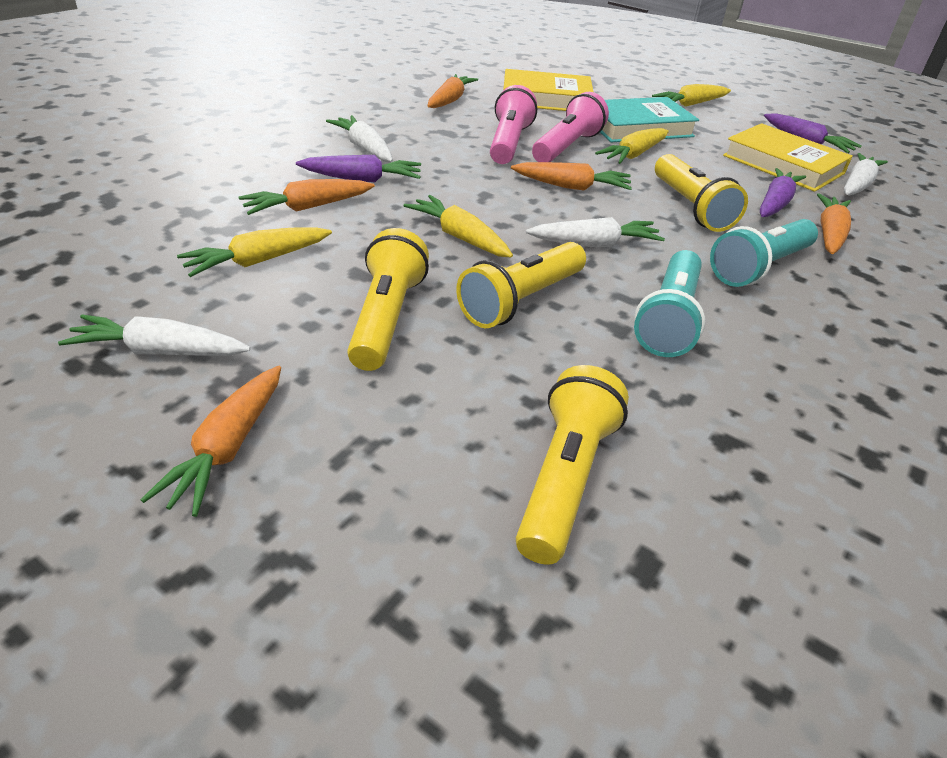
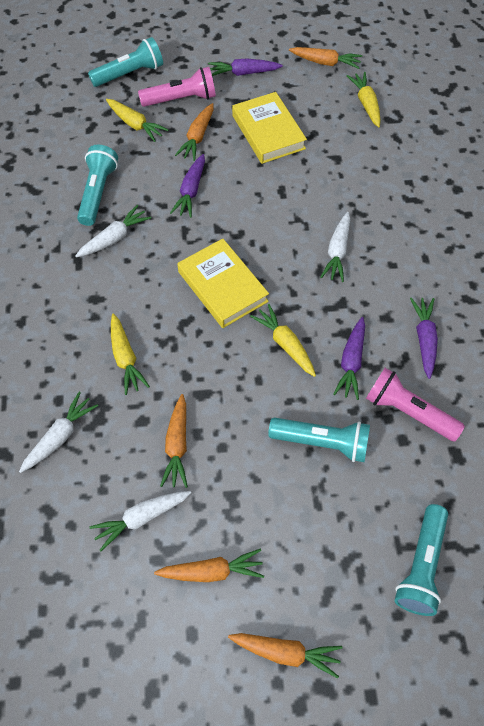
purple carrot: [296,155,421,182] [760,168,806,217] [764,113,862,153] = 3 -> [170,154,205,218] [208,58,283,76] [333,317,365,400] [410,298,438,379] = 4
turquoise book: [600,97,699,142] = 1 -> none = 0
turquoise flashlight: [634,250,705,357] [710,219,818,287] = 2 -> [77,145,118,226] [88,37,163,87] [268,417,370,462] [394,504,448,616] = 4
yellow flashlight: [347,228,429,371] [456,242,586,328] [516,365,629,565] [655,154,748,232] = 4 -> none = 0

